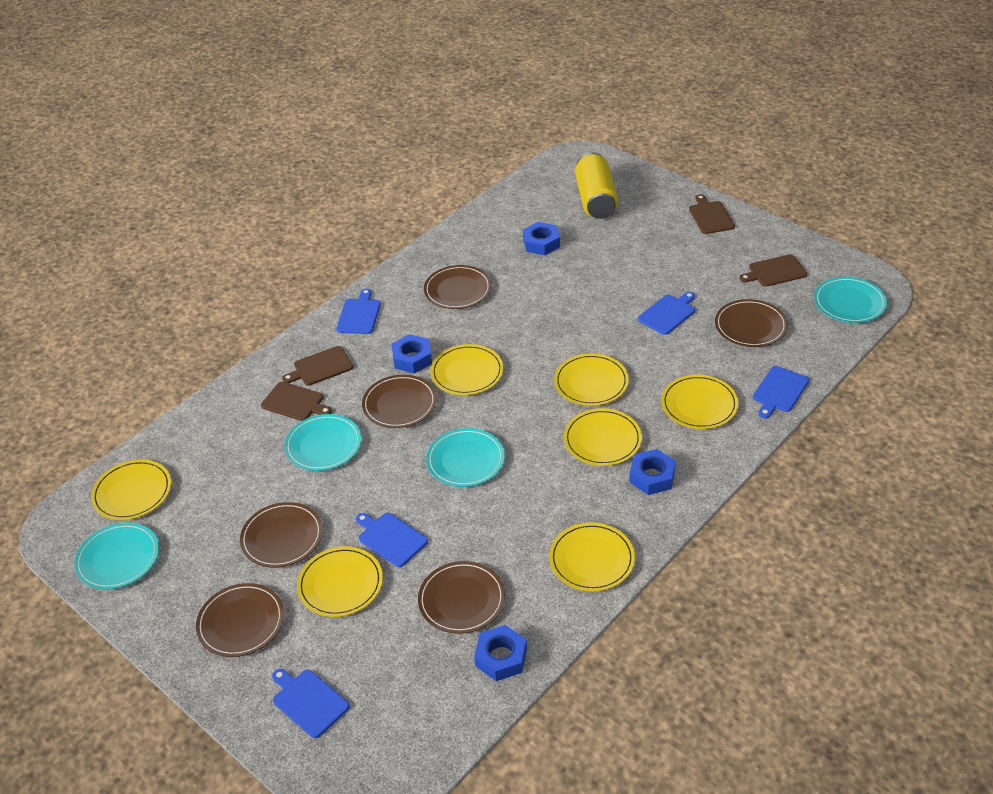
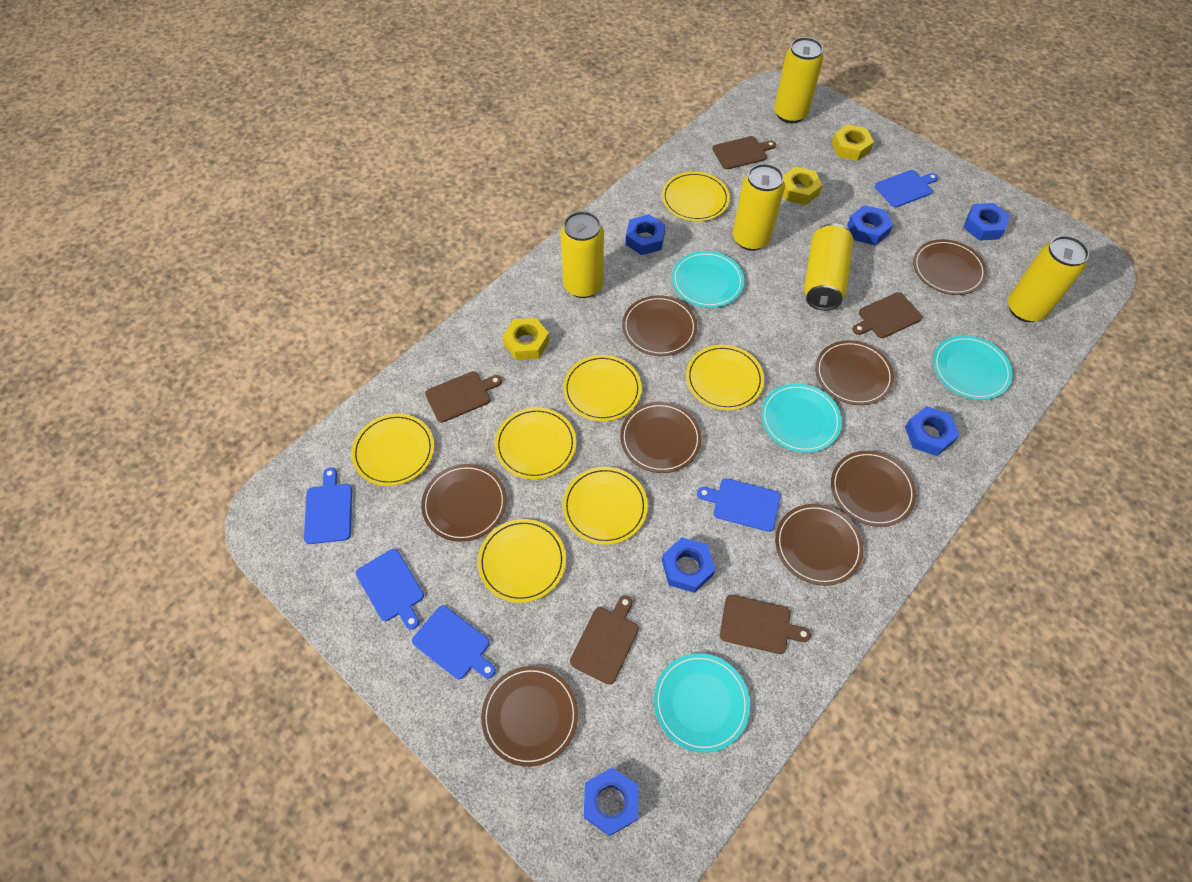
blue nut: [392,334,432,374] [474,625,527,681] [523,222,560,255] [629,449,676,495] = 4 -> [584,768,638,836] [625,215,666,255] [662,538,715,593] [847,205,893,245] [905,406,959,456] [963,203,1010,241] = 6
brown cutting board: [261,382,332,421] [282,346,353,386] [689,194,735,234] [739,254,807,287] = 4 -> [425,371,502,423] [570,595,639,685] [713,136,776,170] [720,595,811,654] [853,292,922,338] = 5
brown plate: [196,583,284,657] [240,502,323,568] [362,375,437,428] [418,561,505,634] [424,265,492,309] [715,299,788,347] = 6 -> [421,464,507,542] [481,666,578,767] [620,402,702,473] [622,295,697,356] [775,504,864,586] [815,340,894,405] [831,451,916,527] [913,239,987,295] = 8
yellow can: [575,152,618,219] = 1 -> [561,211,604,298] [733,164,785,251] [774,37,824,123] [804,223,853,311] [1008,236,1089,322] = 5
yellow nut: none = 0 -> [503,318,549,360] [783,167,822,205] [832,124,874,161] = 3

